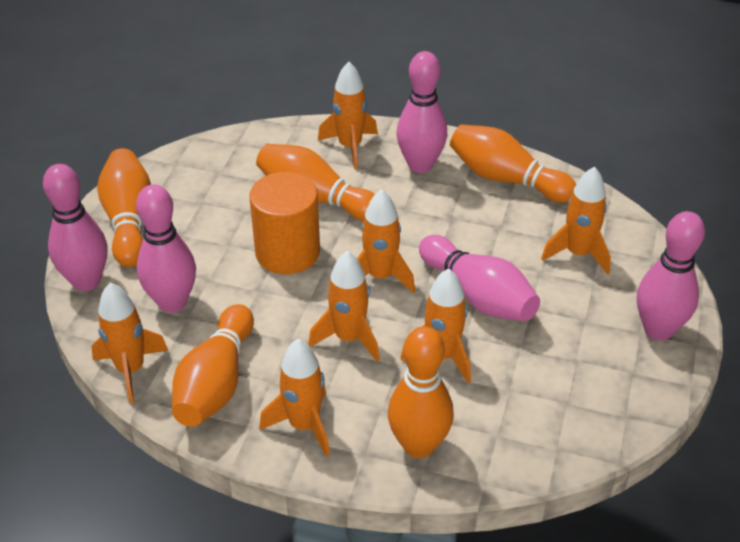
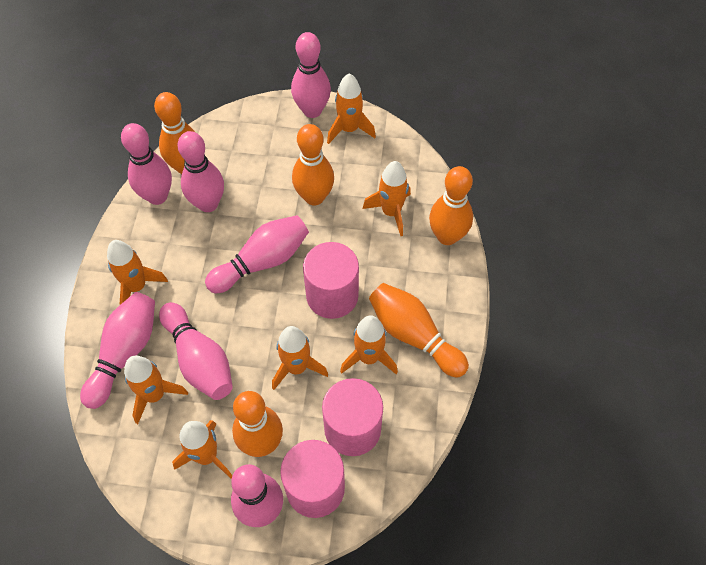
orange cylinder: [249,172,320,274] = 1 -> none = 0
pink bowling pin: [43,164,107,291] [136,185,196,313] [397,51,447,173] [419,235,540,321] [637,211,705,340] = 5 -> [80,292,155,409] [121,123,172,205] [159,302,233,400] [178,131,224,212] [205,215,309,293] [231,464,283,527] [291,32,331,118] = 7
pink cylinder: none = 0 -> [280,440,345,518] [303,242,359,319] [322,378,383,456] = 3

